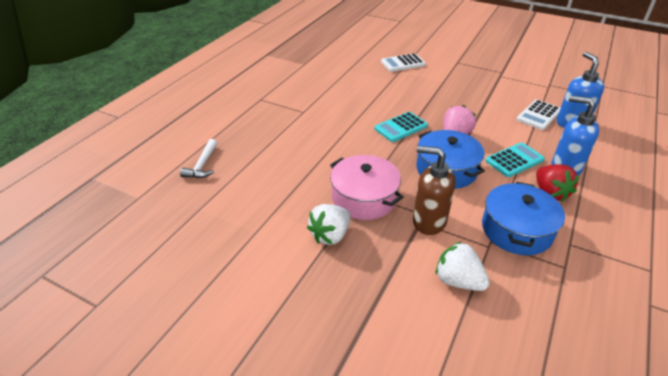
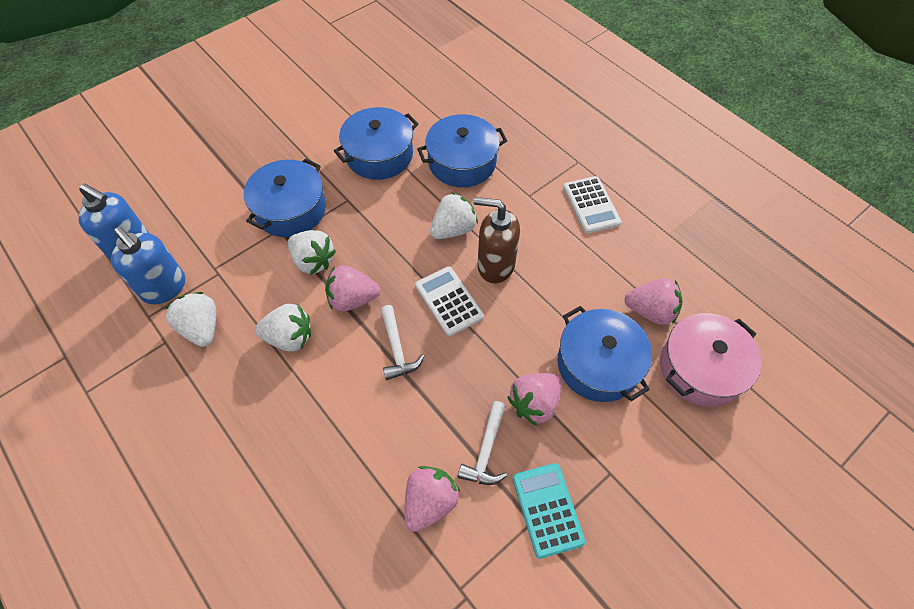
blue pot: [416,130,485,189] [482,182,565,255] = 2 -> [244,158,326,237] [334,107,418,180] [417,114,507,187] [558,306,652,402] = 4
pink strawberry: [444,105,476,134] = 1 -> [325,265,380,312] [404,466,460,532] [508,373,562,426] [624,278,683,325] = 4
red strawberry: [536,164,579,202] = 1 -> none = 0
turquoise calculator: [374,112,428,142] [485,143,545,177] = 2 -> [512,463,586,559] = 1
white hammer: [180,139,217,178] = 1 -> [381,305,425,380] [457,401,507,485] = 2
white strawberry: [307,204,351,245] [436,241,490,291] = 2 -> [165,292,216,347] [255,304,311,351] [288,230,336,275] [430,192,478,239] = 4

